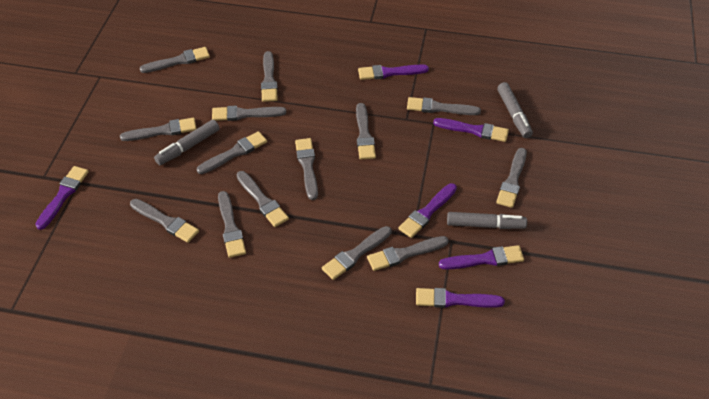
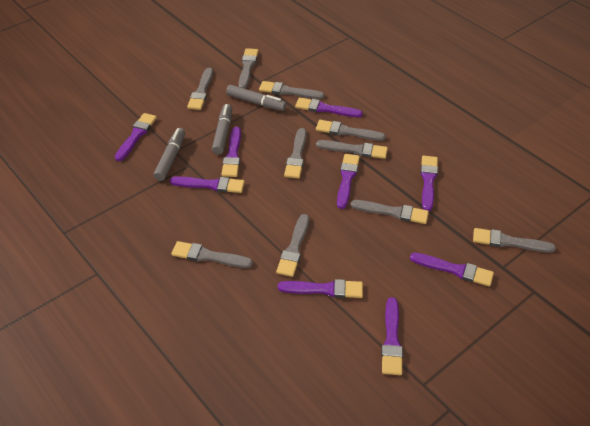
grey brush: [120,118,196,141] [130,199,199,243] [140,47,210,73] [197,131,267,174] [212,106,286,121] [218,191,246,258] [237,171,289,227] [261,51,278,102] [295,138,318,200] [322,226,392,280] [356,103,376,159] [367,236,449,271] [407,97,481,115] [496,148,527,208] = 14 -> [171,241,253,268] [187,68,213,110] [239,48,258,89] [259,81,325,99] [276,214,309,277] [284,128,306,179] [316,120,386,141] [316,140,388,159] [351,200,429,224] [473,228,556,253] = 10
purple brush: [35,166,89,230] [358,65,429,80] [398,183,457,238] [416,288,505,308] [433,118,509,142] [439,245,524,270] = 6 -> [115,113,157,161] [170,176,245,193] [221,127,241,177] [278,279,363,298] [295,97,363,117] [337,154,360,209] [382,297,403,375] [410,253,494,287] [421,156,438,211] = 9

